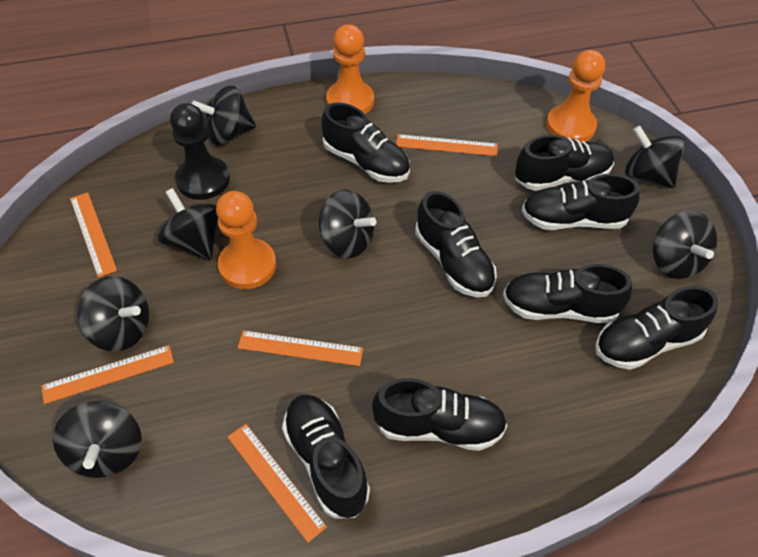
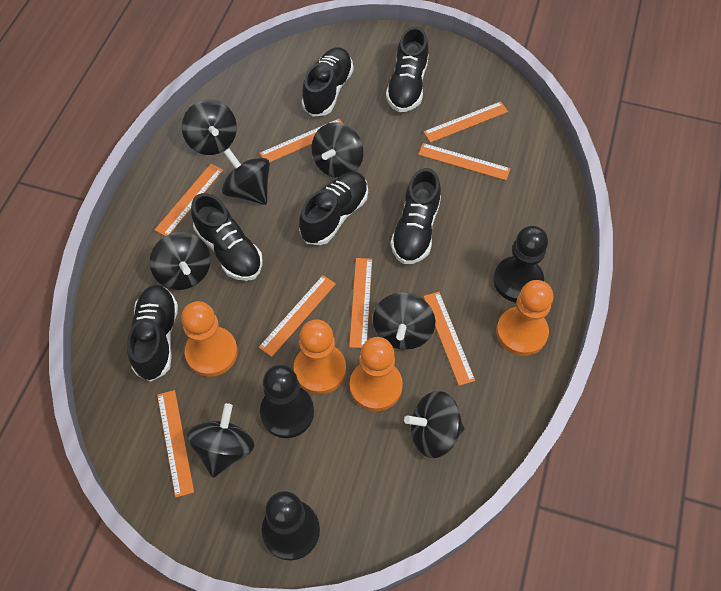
black pawn: [170,103,230,200] = 1 -> [260,365,314,438] [262,491,320,561] [493,226,548,302] = 3
black shoe: [282,394,370,518] [322,103,410,183] [372,378,507,451] [415,191,497,297] [503,264,632,323] [515,135,614,191] [522,174,640,230] [595,286,718,370] = 8 -> [127,285,178,382] [191,193,263,281] [299,172,368,245] [302,47,353,117] [386,27,429,112] [391,168,441,264] = 6
orange pawn: [216,191,276,289] [326,24,374,114] [546,50,605,142] = 3 -> [181,301,238,377] [294,319,346,394] [350,337,403,411] [496,280,553,356] = 4
orange ruler: [41,345,174,404] [70,192,117,278] [228,424,327,543] [238,330,363,366] [396,134,498,156] = 5 -> [155,164,223,236] [157,390,194,498] [259,119,342,162] [259,275,336,357] [349,258,372,348] [418,143,511,180] [423,101,508,143] [423,292,475,386] = 8

